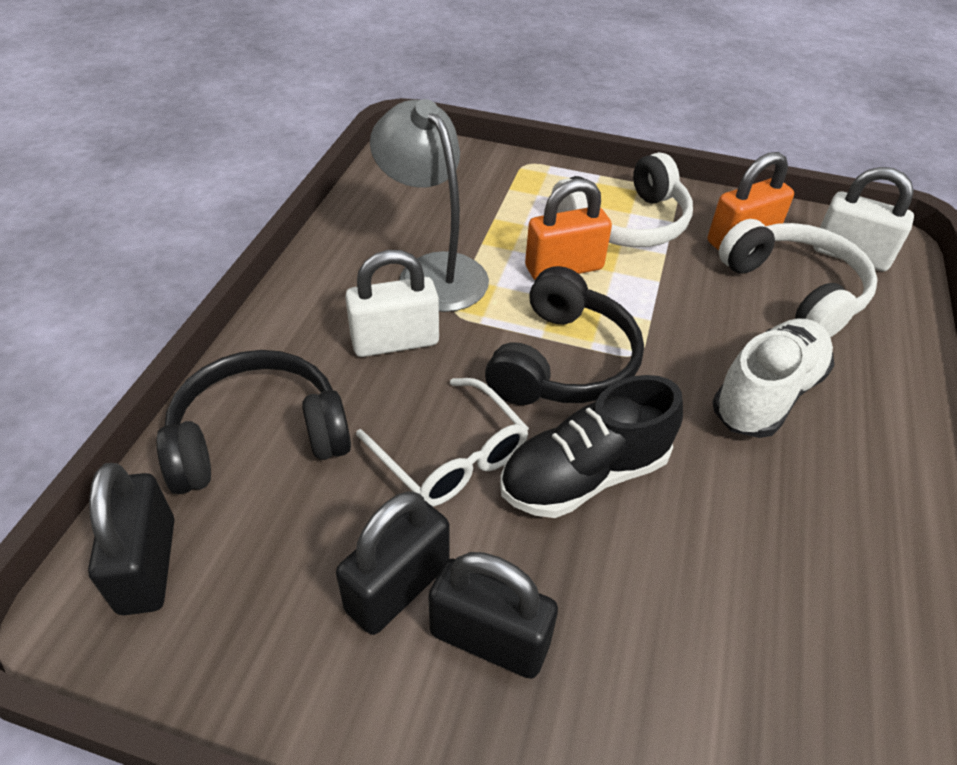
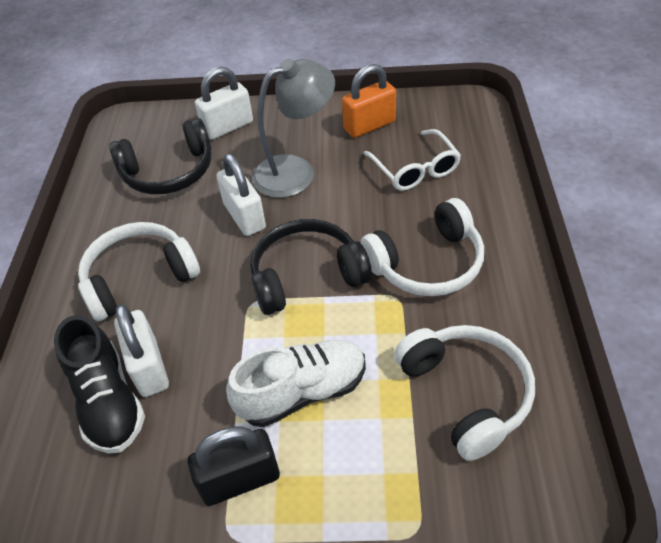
black padlock: [88,463,174,615] [336,491,450,635] [429,552,558,679] = 3 -> [188,426,280,506] = 1
orange padlock: [525,179,612,280] [708,152,794,251] = 2 -> [342,64,396,138] = 1
white headphones: [552,152,693,247] [719,219,878,337] = 2 -> [78,222,200,321] [360,198,484,296] [394,325,535,461] = 3
white padlock: [345,250,439,357] [813,167,914,271] = 2 -> [114,304,169,397] [195,67,253,140] [216,153,266,236] = 3

